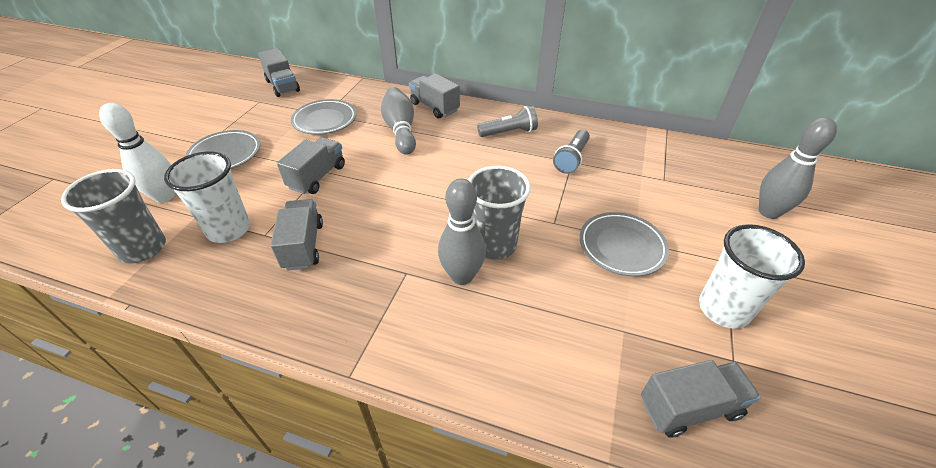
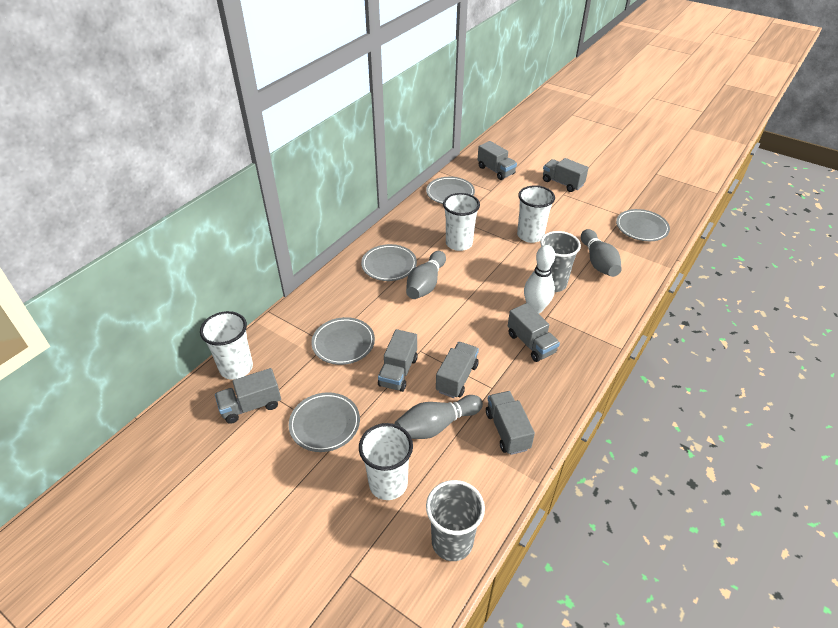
grey flashlight: [477,106,538,137] [553,129,590,174] = 2 -> none = 0
grey plate: [185,130,260,169] [291,99,357,135] [580,212,669,276] = 3 -> [289,392,360,452] [311,317,375,365] [361,244,417,281] [426,177,475,204] [616,209,670,241] = 5
grey truck: [258,48,300,97] [271,199,323,271] [277,137,345,194] [409,74,460,118] [641,360,761,438] = 5 -> [215,368,281,424] [378,329,418,392] [436,342,479,398] [478,141,517,180] [486,391,535,455] [508,303,560,362] [543,158,589,192] = 7
white cup: [164,151,250,243] [699,224,805,329] = 2 -> [200,311,253,380] [359,423,413,500] [443,193,480,251] [517,185,555,243] = 4

